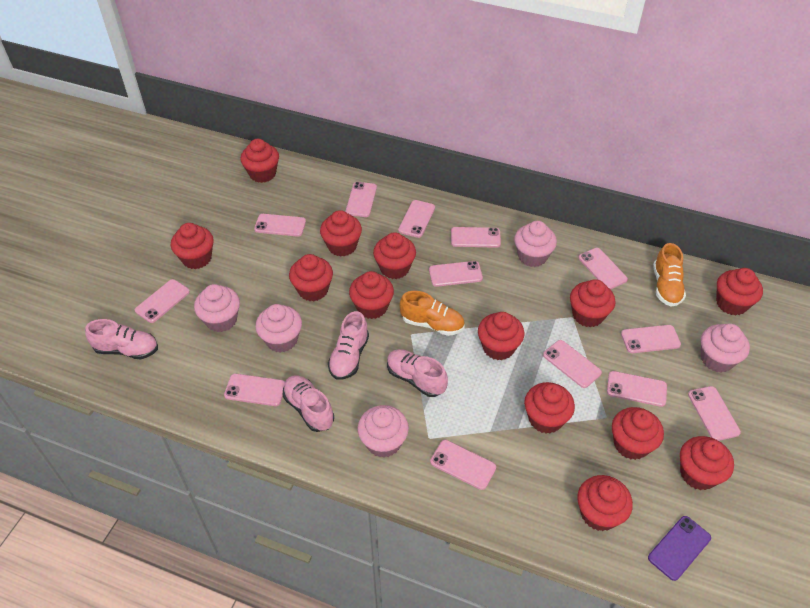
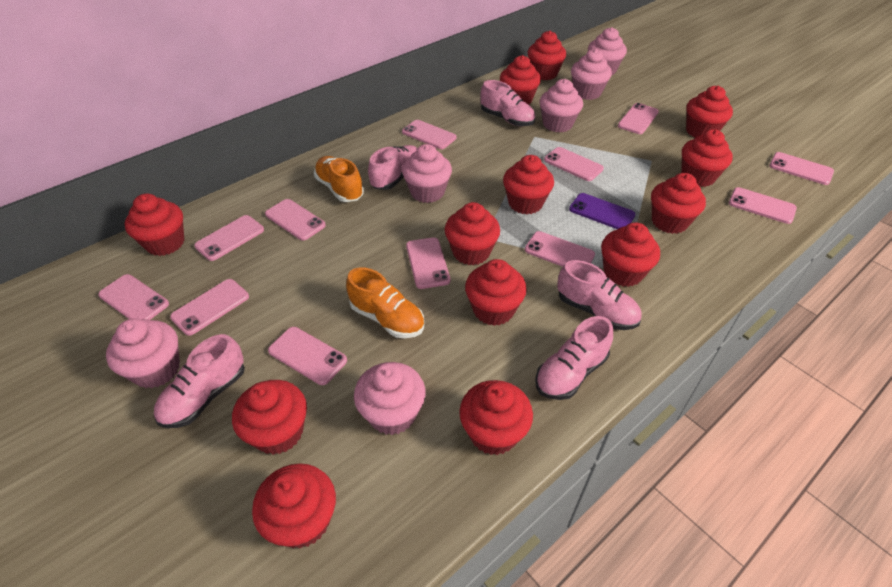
pink cupcake: [194,284,240,332] [255,304,302,353] [358,405,409,458] [514,221,557,267] [701,324,750,373] = 5 -> [106,318,180,389] [354,362,426,435] [402,144,452,203] [539,79,583,133] [571,49,612,100] [588,27,627,75] = 6
pink phone: [135,279,190,323] [224,374,285,406] [254,214,306,237] [345,182,377,217] [398,200,435,238] [429,261,483,287] [430,440,496,490] [451,227,501,248] [543,340,602,388] [579,248,628,289] [607,371,667,407] [621,325,681,353] [688,386,741,441] = 13 -> [98,274,169,320] [170,279,249,336] [194,215,264,261] [265,199,326,240] [268,327,347,385] [402,120,456,149] [406,237,450,289] [525,231,595,267] [544,147,604,181] [618,103,659,134] [729,187,797,224] [769,152,834,185] = 12
pink shoe: [85,319,158,360] [283,376,334,432] [328,311,369,380] [387,349,448,397] = 4 -> [154,334,245,428] [368,145,417,190] [480,80,535,126] [535,316,613,400] [557,260,642,330] = 5

